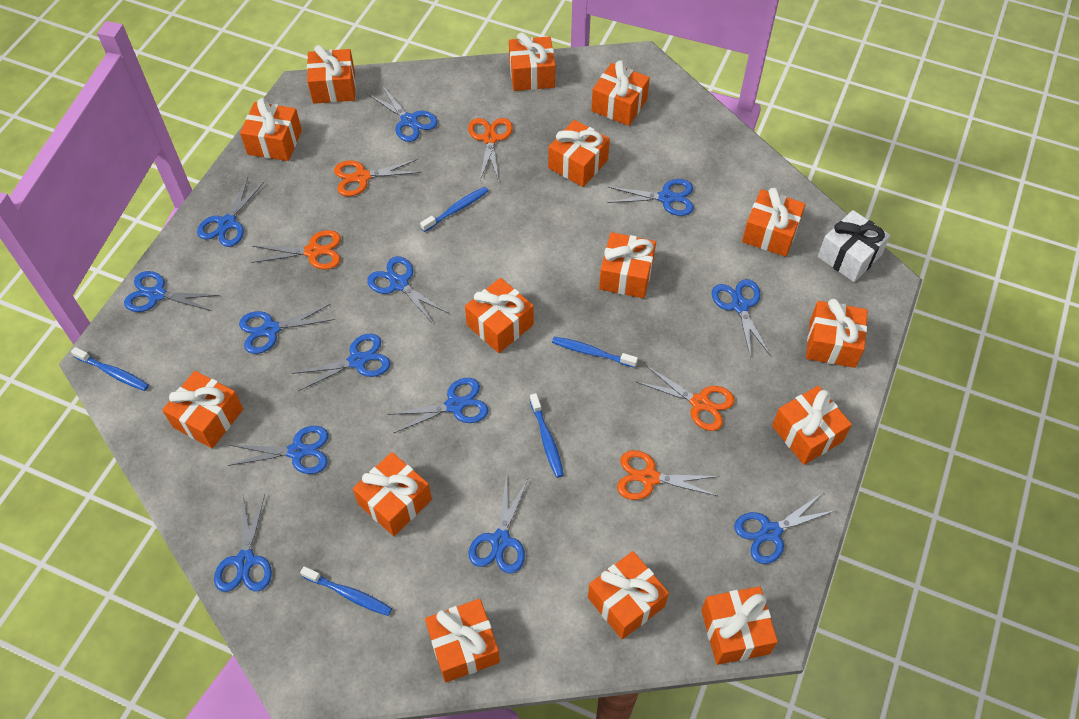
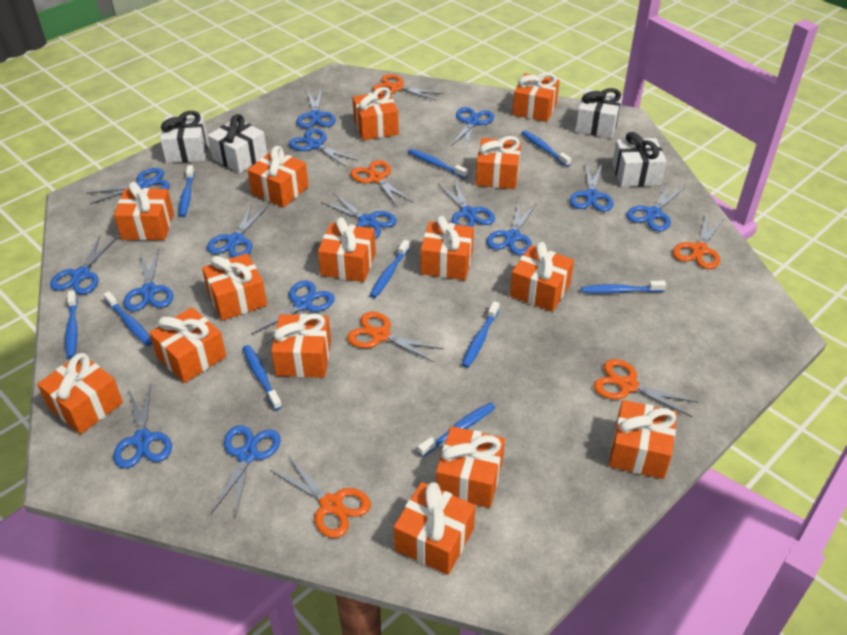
blue scissors: [124,271,220,312] [197,178,264,247] [214,494,272,592] [228,426,328,474] [239,304,335,354] [292,334,390,391] [367,256,448,325] [368,85,438,142] [388,378,488,433] [468,475,528,574] [608,179,694,216] [712,279,771,358] [734,493,837,564] = 13 -> [50,236,117,295] [86,168,170,204] [113,383,172,468] [123,249,173,311] [207,204,268,257] [211,425,281,518] [251,280,335,345] [289,128,358,167] [297,89,336,128] [321,193,397,238] [438,179,495,227] [450,107,494,150] [487,203,537,255] [570,163,613,212] [627,184,685,232] = 15
blue toothbrush: [71,347,149,391] [300,566,392,616] [420,187,488,232] [530,393,564,478] [552,337,638,368] = 5 -> [65,290,78,358] [103,291,152,346] [179,165,195,217] [243,345,282,410] [370,240,410,298] [408,149,468,179] [418,403,496,457] [462,301,500,368] [522,130,571,167] [581,281,666,293] = 10
orange scissors: [251,230,341,270] [334,159,421,197] [468,118,513,181] [617,450,720,500] [637,366,735,431] = 5 -> [270,455,371,538] [347,312,443,362] [351,160,413,207] [373,74,443,101] [594,359,698,417] [673,216,724,269] = 6
white gift: [818,210,890,282] = 1 -> [160,111,208,163] [208,114,267,173] [575,88,623,139] [612,132,667,187] = 4

